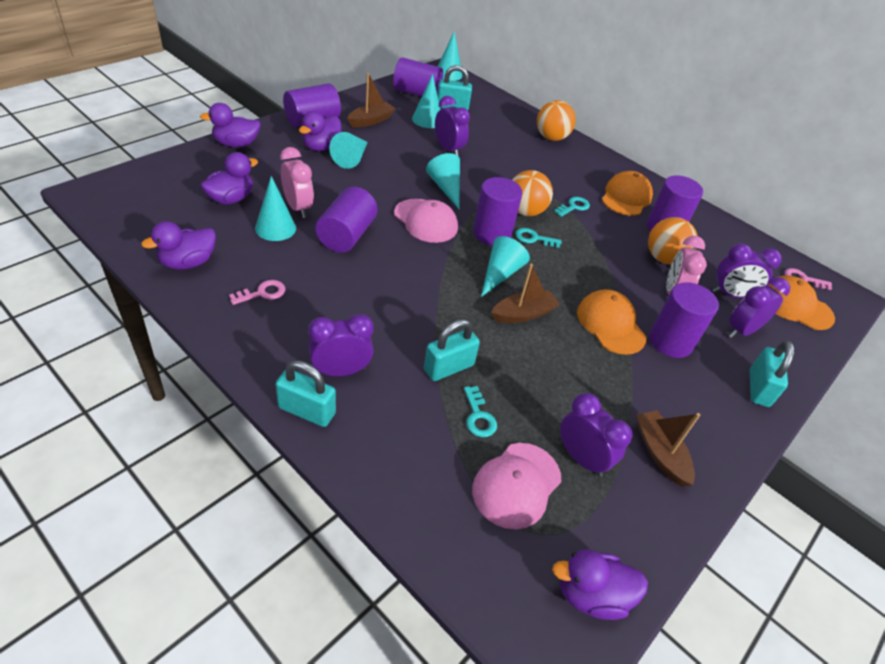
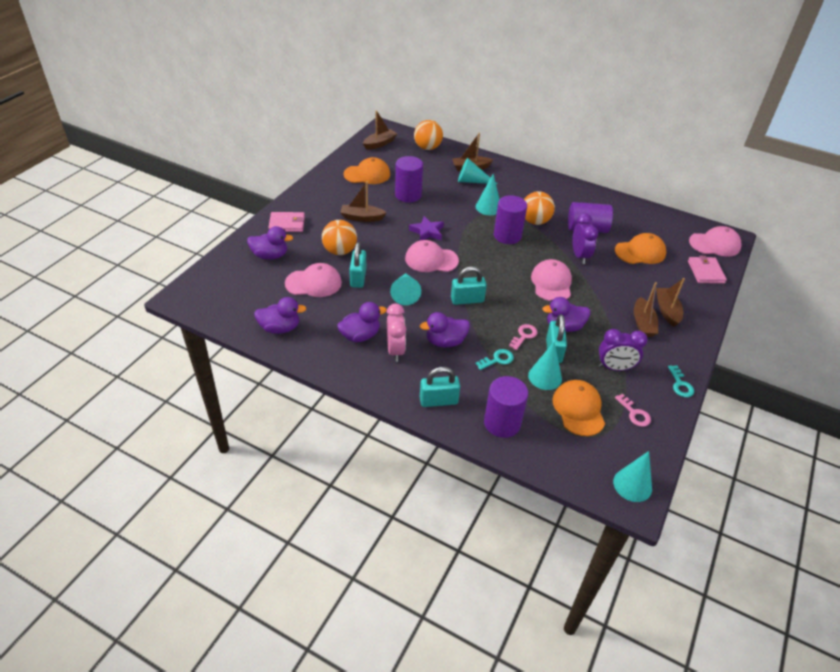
brown boat: [347,73,396,127] [491,264,560,323] [636,410,700,486] = 3 -> [340,181,387,222] [363,110,398,150] [452,133,493,171] [634,282,658,337] [656,278,685,327] = 5
pink cap: [394,199,458,243] [472,443,561,529] = 2 -> [285,263,342,297] [405,240,459,272] [531,259,572,301] [689,226,741,257] = 4
pink clock: [280,147,314,218] [666,236,707,295] = 2 -> [386,304,406,362] = 1
pink wallet: none = 0 -> [268,212,305,232] [688,256,727,284] = 2
purple clock: [308,314,374,376] [435,96,470,157] [560,393,632,477] [712,243,782,298] [728,277,790,338] = 5 -> [572,213,598,264] [599,329,648,371] = 2
purple cylinder: [283,83,341,127] [315,187,378,253] [393,57,443,97] [473,177,523,246] [647,175,703,231] [650,282,719,358] = 6 -> [395,156,423,202] [484,376,528,438] [494,195,527,244] [568,202,613,233] = 4
purple star: none = 0 -> [409,216,444,240] = 1
turquoise cone: [255,176,296,241] [329,132,368,169] [412,74,440,128] [426,153,460,209] [437,31,462,81] [481,236,530,297] = 6 -> [390,273,421,305] [458,158,497,184] [476,174,500,215] [528,341,562,390] [613,451,652,502] = 5
turquoise key: [464,386,497,437] [515,228,562,248] [554,197,590,217] = 3 -> [476,349,514,370] [668,365,694,397] = 2

